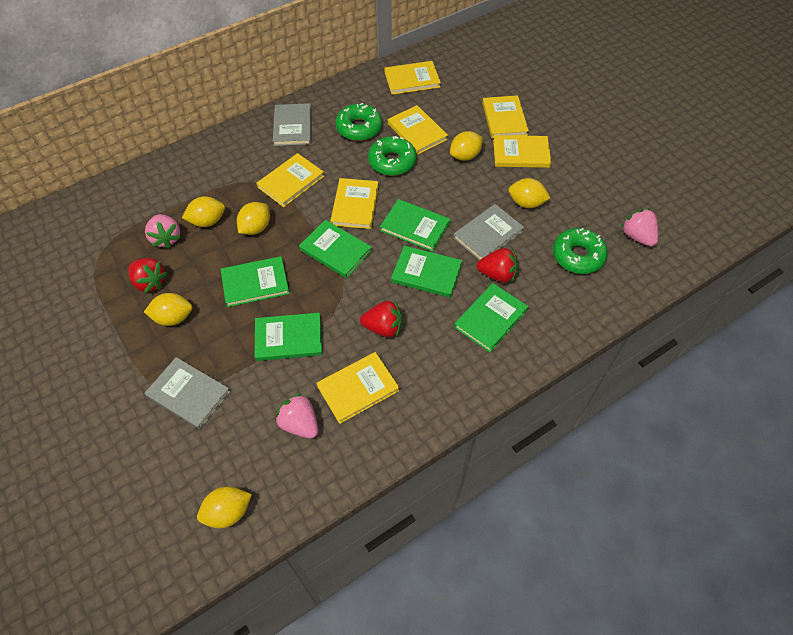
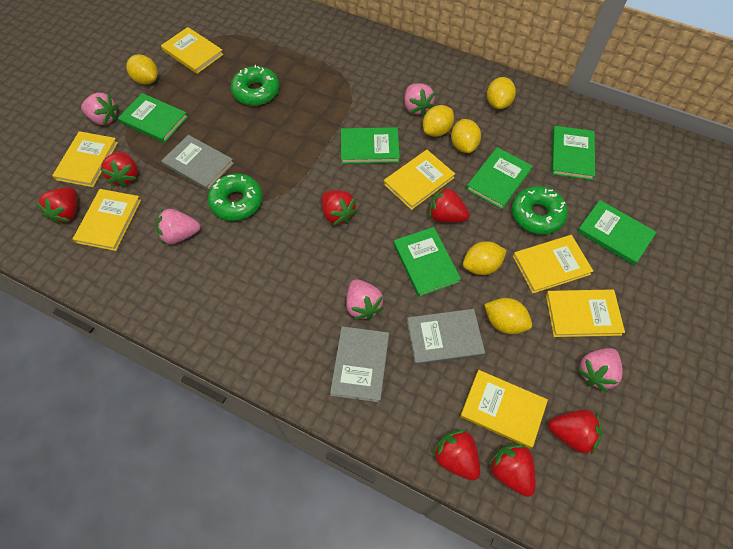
pink strawberry: [145,214,181,249] [275,393,318,438] [621,208,658,247] = 3 -> [81,92,118,125] [156,209,200,244] [346,279,384,320] [404,83,435,116] [577,348,623,392] = 5
red strawberry: [128,258,168,293] [360,300,402,337] [477,248,518,283] = 3 -> [36,187,77,224] [100,151,138,187] [322,190,357,225] [429,186,469,223] [433,430,480,480] [488,444,535,497] [548,410,602,454] = 7

